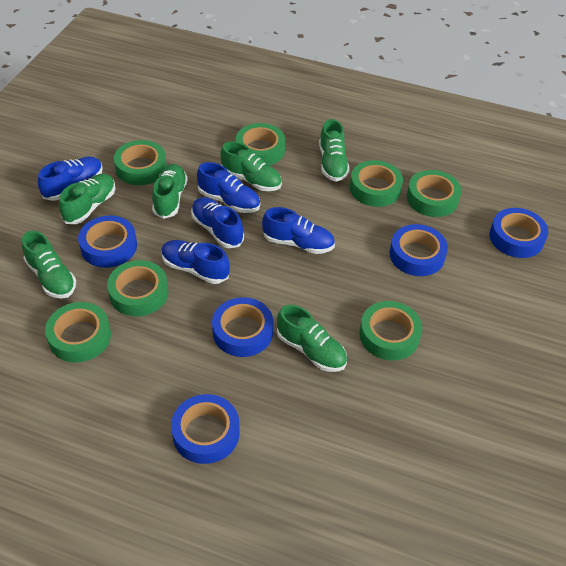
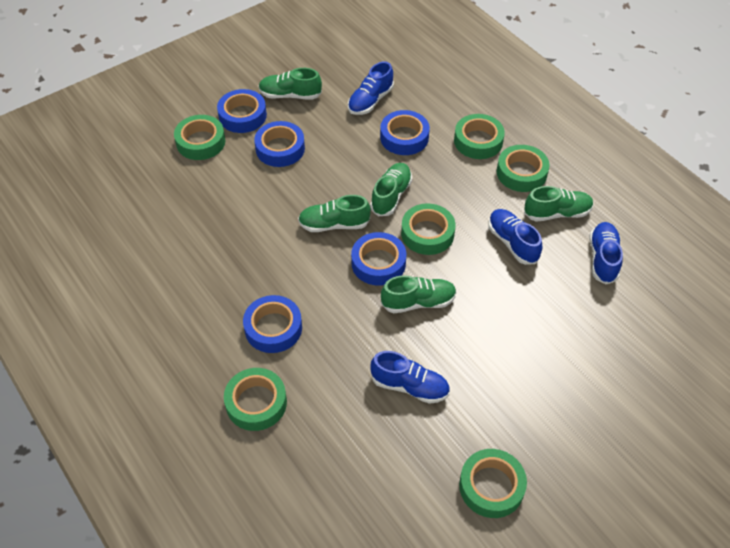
blue shoe: [38,157,103,201] [161,240,230,284] [191,197,244,248] [197,162,260,213] [262,207,335,254] = 5 -> [348,61,394,115] [370,351,450,404] [488,209,542,265] [590,222,623,284] = 4
green shoe: [22,231,76,299] [59,174,115,224] [152,164,188,219] [220,141,282,191] [277,304,347,372] [319,119,350,181] = 6 -> [259,68,322,100] [298,195,371,232] [370,163,412,216] [381,275,457,313] [524,186,594,222] = 5
green tape: [45,302,111,363] [107,260,168,316] [114,140,167,185] [236,123,285,166] [350,160,403,207] [359,301,422,360] [407,170,461,217] = 7 -> [174,115,225,160] [224,368,287,431] [401,203,455,255] [454,114,505,159] [459,449,527,518] [497,145,550,192] = 6

